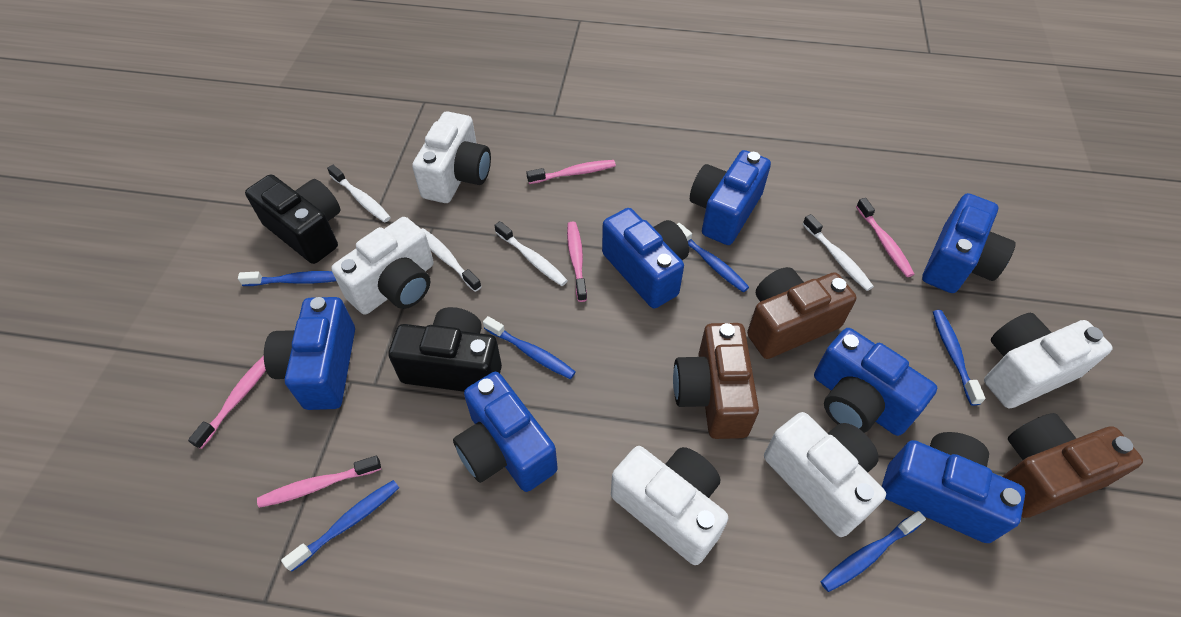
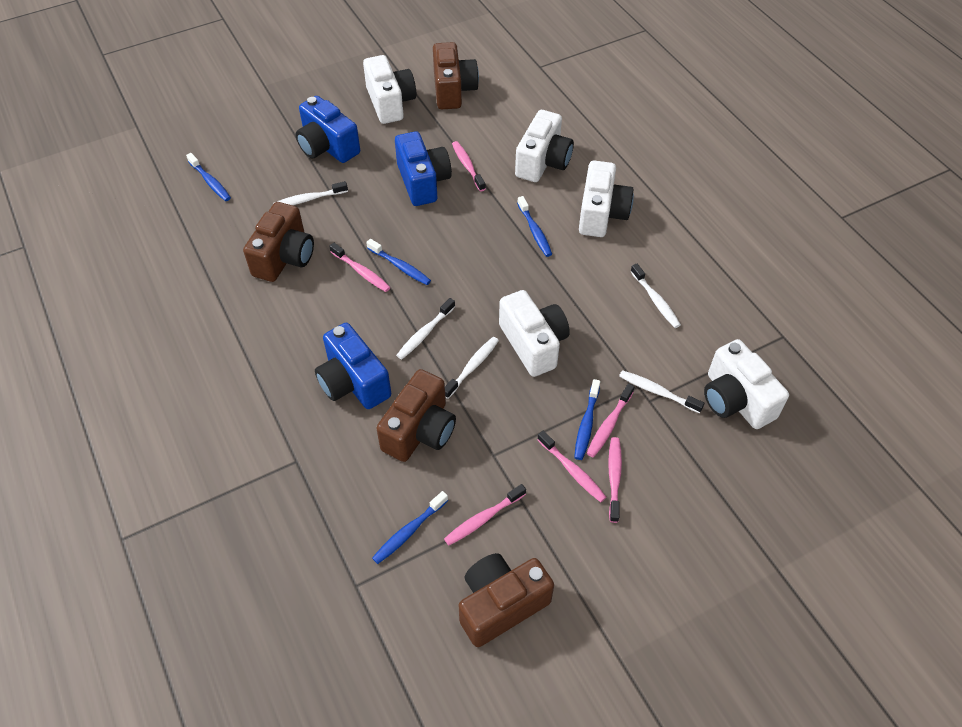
black camera: [245,174,340,264] [388,307,502,392] = 2 -> none = 0
blue camera: [264,297,355,410] [453,372,558,492] [602,208,689,308] [690,150,771,245] [814,328,937,436] [882,432,1025,543] [922,193,1016,293] = 7 -> [295,96,360,163] [315,323,391,409] [395,131,452,206] = 3
blue toothbrush: [238,271,336,286] [281,480,399,572] [483,316,576,379] [677,223,749,292] [821,511,926,592] [933,310,986,406] = 6 -> [186,153,231,201] [366,239,431,285] [372,491,448,564] [517,196,552,257] [574,379,600,460] = 5
brown camera: [673,323,759,439] [747,267,857,359] [1002,413,1143,518] = 3 -> [243,202,314,282] [376,369,456,462] [433,42,479,109] [459,553,554,647] = 4
pink toothbrush: [188,356,266,449] [257,456,381,508] [526,160,616,184] [567,222,587,302] [856,198,914,277] = 5 -> [329,243,391,292] [444,484,526,545] [452,141,486,192] [537,431,606,502] [587,383,635,457] [608,437,622,523] = 6
white toothbrush: [327,165,391,222] [422,228,482,292] [494,221,568,286] [803,214,874,291] = 4 -> [273,181,348,205] [396,298,455,360] [445,337,499,399] [619,370,704,413] [630,264,681,328] = 5

